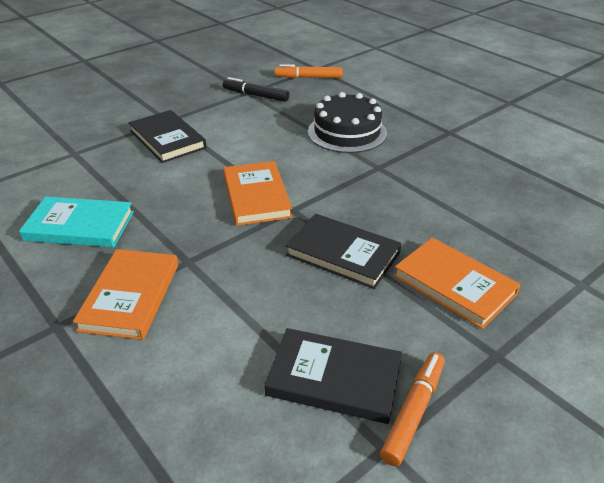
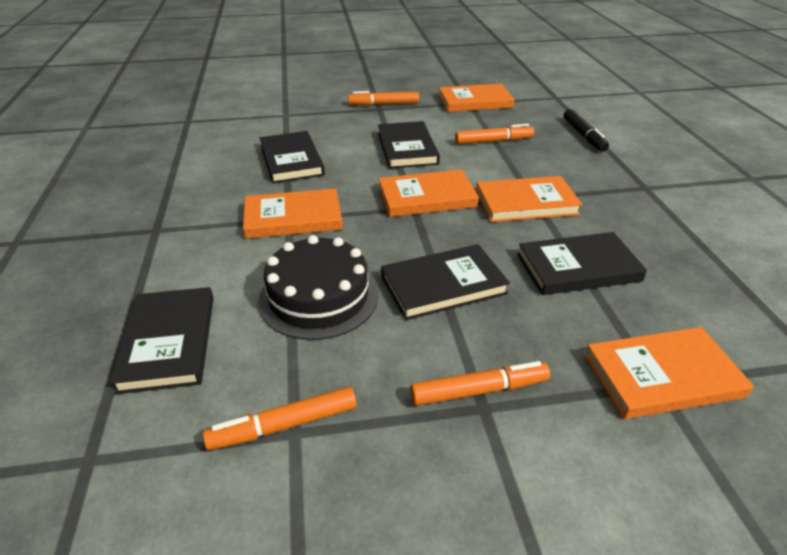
black book: [129,110,206,163] [264,328,402,424] [285,214,401,289] = 3 -> [110,287,214,394] [260,131,325,183] [378,121,440,169] [381,244,510,320] [517,232,647,295] = 5
orange book: [73,249,178,340] [223,161,292,226] [394,238,521,329] = 3 -> [243,188,343,239] [379,170,479,217] [438,84,515,112] [476,176,582,222] [584,327,754,419] = 5
orange marker: [275,64,342,78] [380,352,445,466] = 2 -> [203,387,357,450] [348,91,419,105] [410,361,550,406] [455,124,534,144] = 4
turquoise book: [19,197,134,247] = 1 -> none = 0

